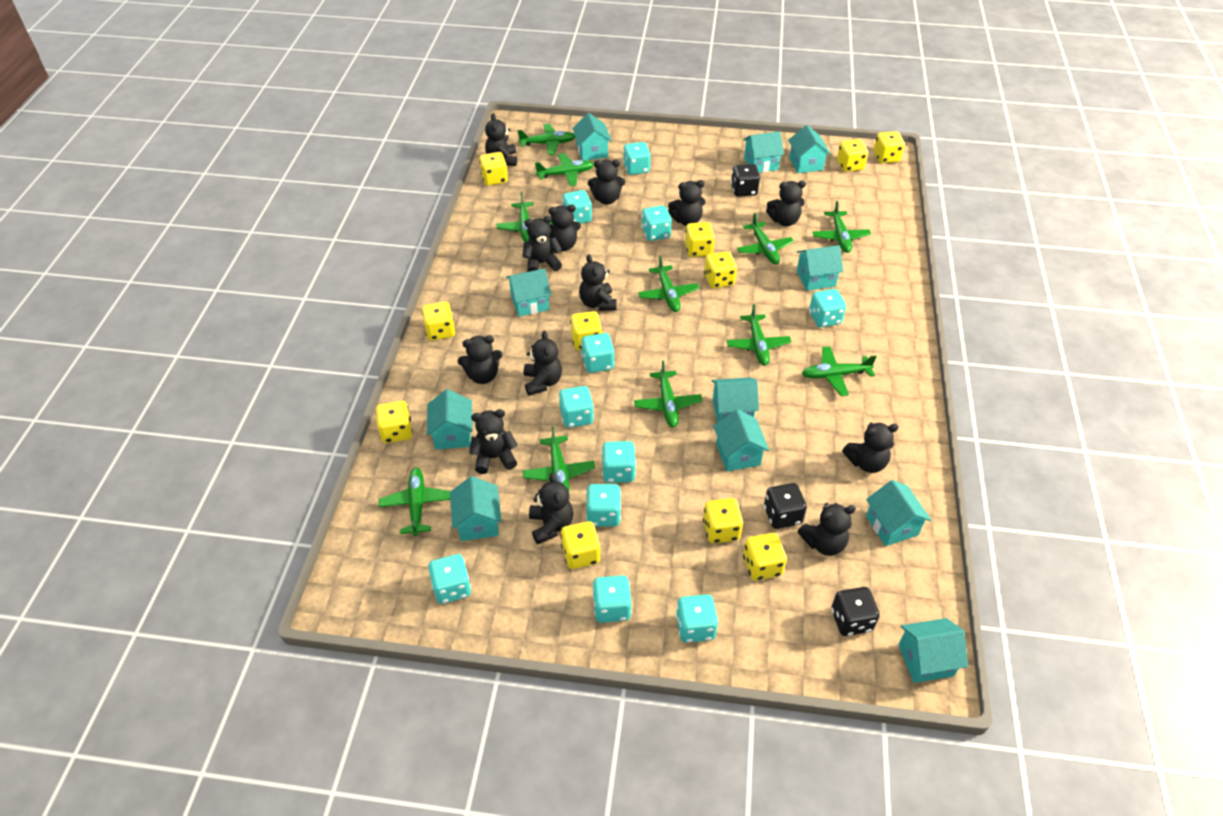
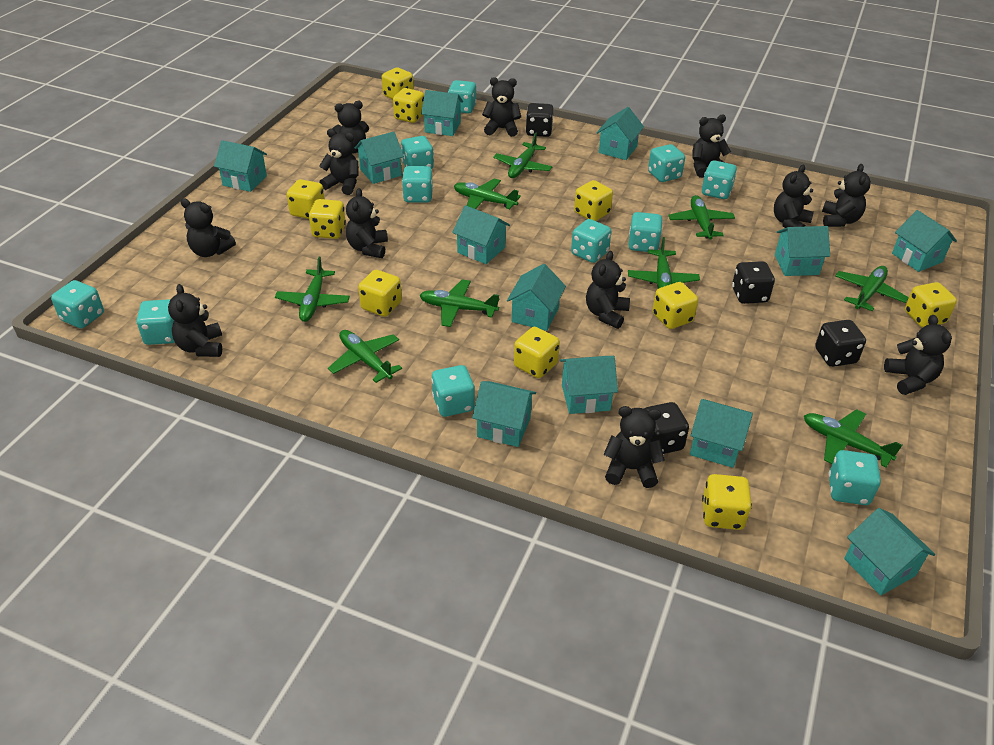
black dice: [731,164,760,197] [764,483,807,529] [831,587,880,636] = 3 -> [526,103,554,137] [644,402,689,454] [732,261,775,304] [815,320,866,367] = 4
black teddy bear: [457,335,502,384] [469,409,518,474] [485,113,517,166] [522,216,562,272] [524,331,562,396] [529,473,573,544] [548,204,581,251] [579,254,616,311] [588,159,625,204] [668,180,706,226] [766,181,806,226] [797,503,856,556] [842,422,898,473] = 13 -> [168,284,222,357] [180,198,236,257] [319,129,359,195] [332,101,369,154] [346,188,388,258] [482,77,521,137] [586,251,630,329] [603,406,665,488] [692,115,731,178] [774,165,814,228] [822,164,871,227] [884,315,952,395] = 12
green plane: [379,468,450,536] [496,192,553,242] [518,124,575,155] [523,426,595,492] [535,153,594,186] [634,360,703,428] [638,256,699,312] [726,304,792,366] [737,213,794,265] [802,346,877,396] [812,201,871,253] = 11 -> [275,257,350,322] [328,330,402,383] [419,279,499,327] [454,178,521,209] [493,133,552,178] [628,237,700,289] [668,195,735,240] [804,409,902,468] [835,266,909,311] = 9
turquoise house: [427,389,473,450] [450,476,501,541] [506,268,551,317] [572,113,612,161] [712,377,759,423] [713,409,769,471] [743,131,784,173] [788,125,831,173] [797,245,843,291] [866,480,931,546] [898,618,968,683] = 11 -> [214,140,267,192] [355,132,404,184] [421,90,463,136] [452,205,510,264] [472,381,536,447] [507,264,566,331] [560,356,618,414] [596,107,644,160] [690,399,753,468] [775,226,830,276] [844,508,935,596] [892,210,957,272] = 12
yellow dice: [375,401,413,443] [421,301,455,341] [479,152,508,186] [561,521,601,569] [570,311,602,350] [685,222,715,257] [703,498,743,543] [704,251,737,288] [743,533,787,581] [837,139,868,172] [874,131,905,163] = 11 -> [287,179,325,219] [309,199,346,239] [358,270,402,317] [382,67,414,99] [393,88,424,123] [514,327,560,378] [574,180,613,221] [653,282,698,329] [702,474,752,530] [905,282,957,328] = 10

